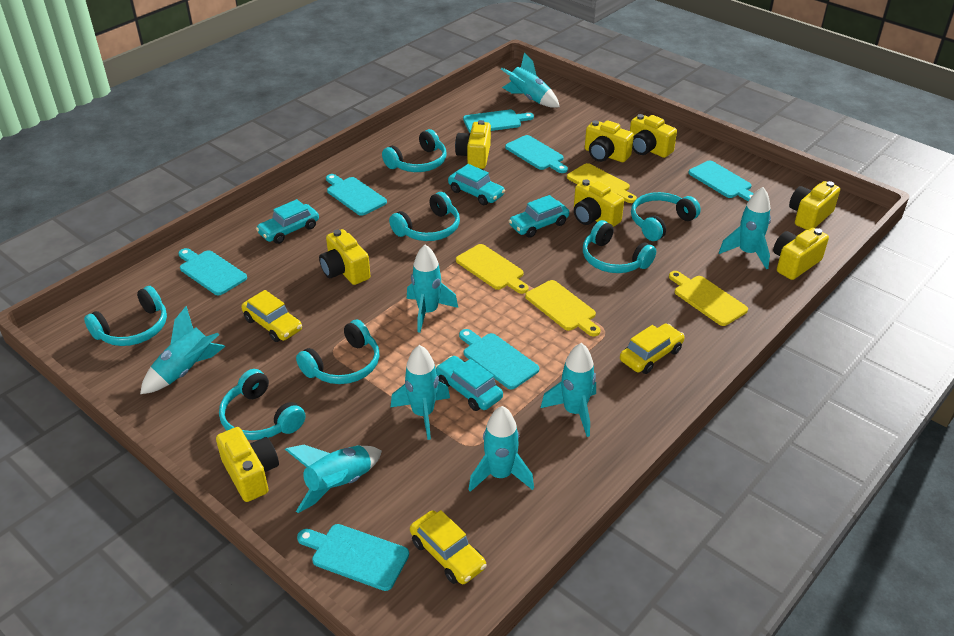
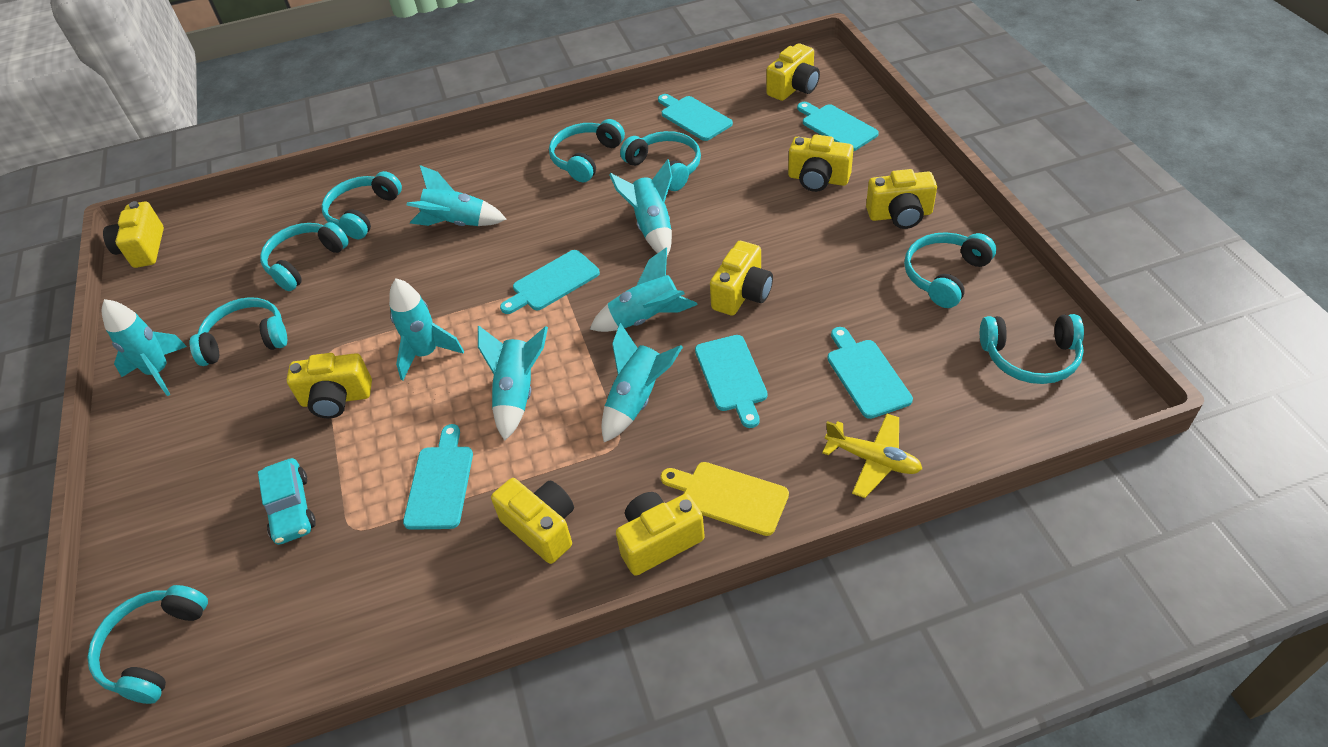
turquoise car: [256,199,319,244] [435,356,503,411] [448,164,505,205] [509,195,569,238] = 4 -> [258,458,316,545] = 1
turquoise cutting board: [178,248,247,295] [297,524,409,591] [326,174,387,216] [459,329,539,389] [463,110,534,132] [505,135,568,173] [688,160,754,201] = 7 -> [403,424,473,530] [500,250,600,314] [658,94,733,141] [695,335,768,428] [797,102,879,151] [827,327,913,419] = 6
turquoise headphones: [84,286,167,346] [219,369,305,440] [296,320,380,384] [382,129,447,172] [389,192,460,241] [583,220,656,273] [631,192,701,241] = 7 -> [87,585,208,704] [190,297,287,366] [260,222,349,291] [321,171,402,239] [549,119,625,182] [620,131,701,191] [904,232,996,308] [980,314,1084,384] = 8
turquoise rocket: [140,306,226,394] [285,445,382,513] [391,345,450,440] [407,244,458,333] [468,406,534,492] [501,52,560,108] [541,343,596,437] [719,187,771,269] = 8 -> [101,299,187,396] [389,278,464,380] [407,165,506,226] [478,325,548,441] [589,247,698,332] [601,323,683,442] [609,159,672,256] = 7
yellow car: [241,290,302,342] [410,510,487,584] [620,323,685,374] = 3 -> none = 0
yellow cutting board: [456,244,529,294] [525,280,601,336] [567,163,637,203] [669,271,748,326] = 4 -> [661,462,789,536] = 1
yellow plane: none = 0 -> [822,414,922,498] = 1

